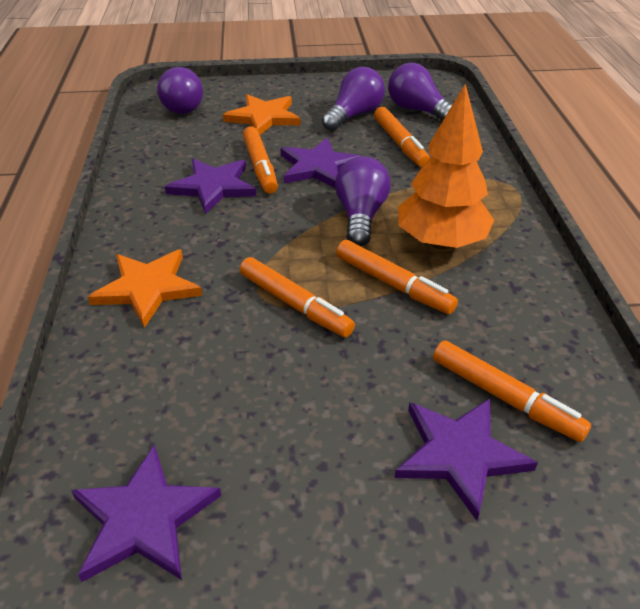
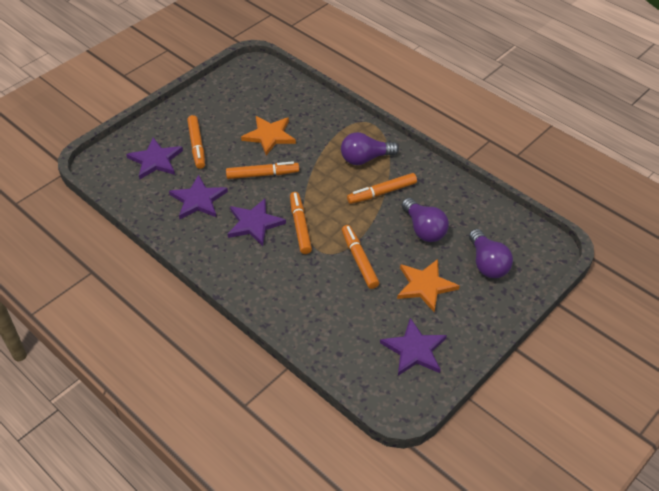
orange tree: [398,84,494,250] = 1 -> none = 0
purple light bulb: [157,67,203,114] [322,67,385,131] [335,156,390,246] [388,63,452,121] = 4 -> [341,132,399,165] [402,198,449,242] [469,229,513,278] = 3

